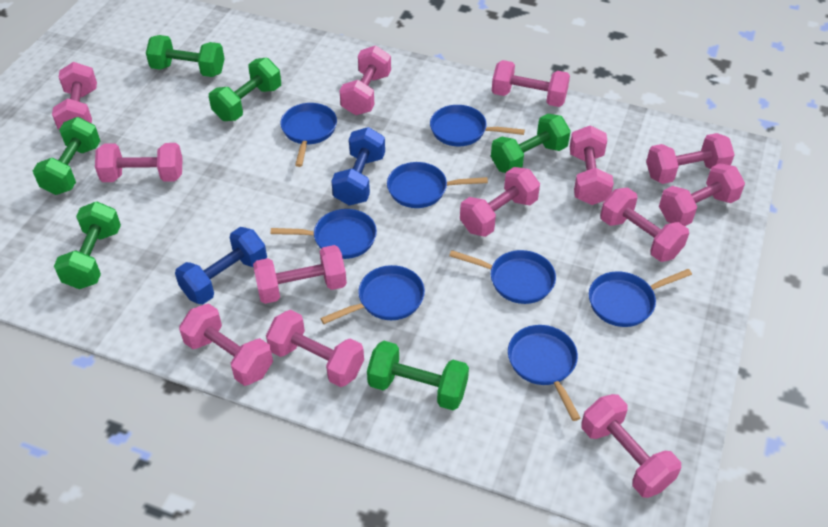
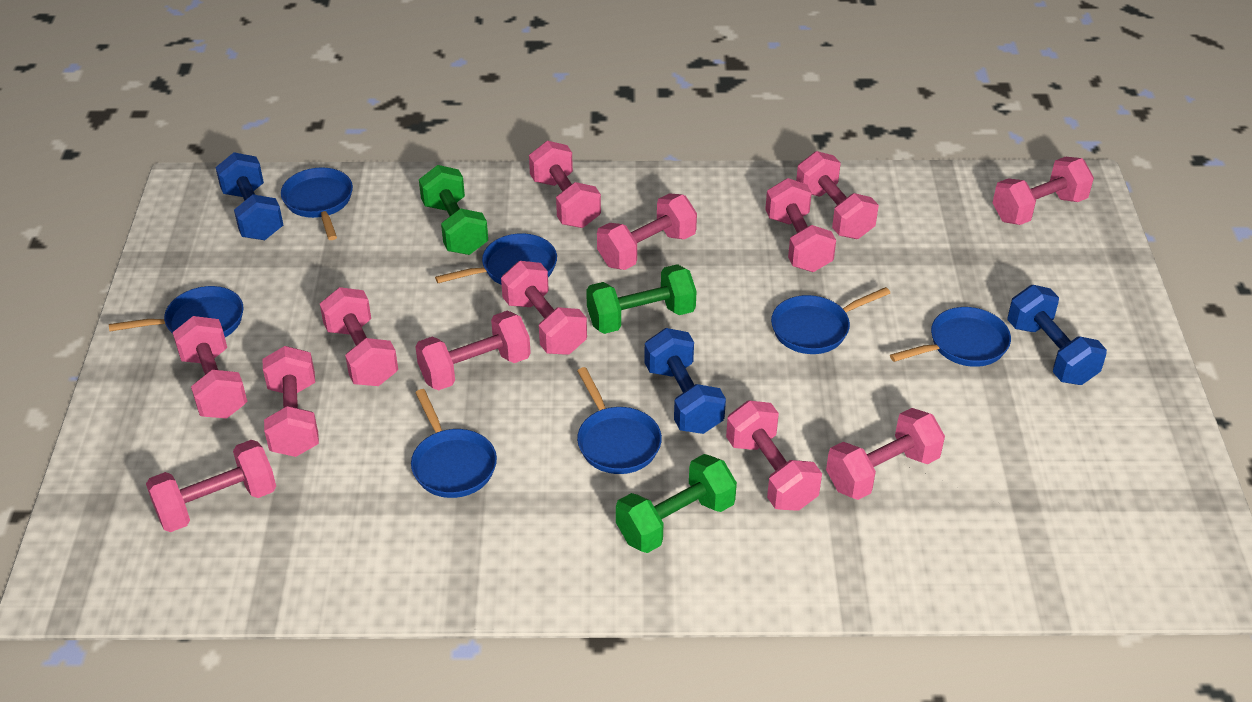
blue dumbbell: [175,227,267,304] [331,127,385,206] = 2 -> [215,152,283,240] [644,328,726,434] [1007,285,1107,385] = 3
blue pan: [271,209,377,259] [280,103,337,167] [320,265,425,324] [387,162,488,208] [430,105,525,146] [449,250,556,304] [508,325,580,421] [589,269,692,327] = 8 -> [109,286,244,337] [281,167,353,240] [411,389,497,498] [435,233,557,285] [577,367,662,474] [771,287,890,354] [890,307,1011,367] = 7
green dumbbell: [33,117,100,195] [54,202,121,289] [146,35,225,77] [209,58,281,121] [367,341,469,410] [491,114,571,173] = 6 -> [419,165,488,255] [586,264,697,334] [616,454,737,553] = 3

